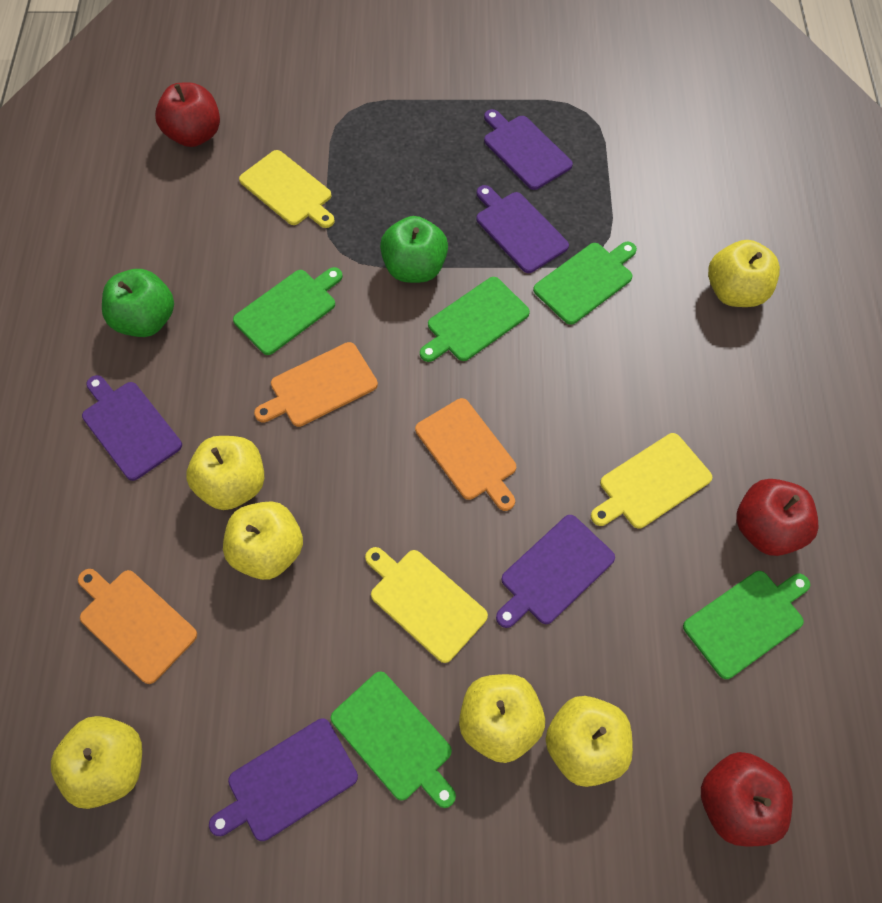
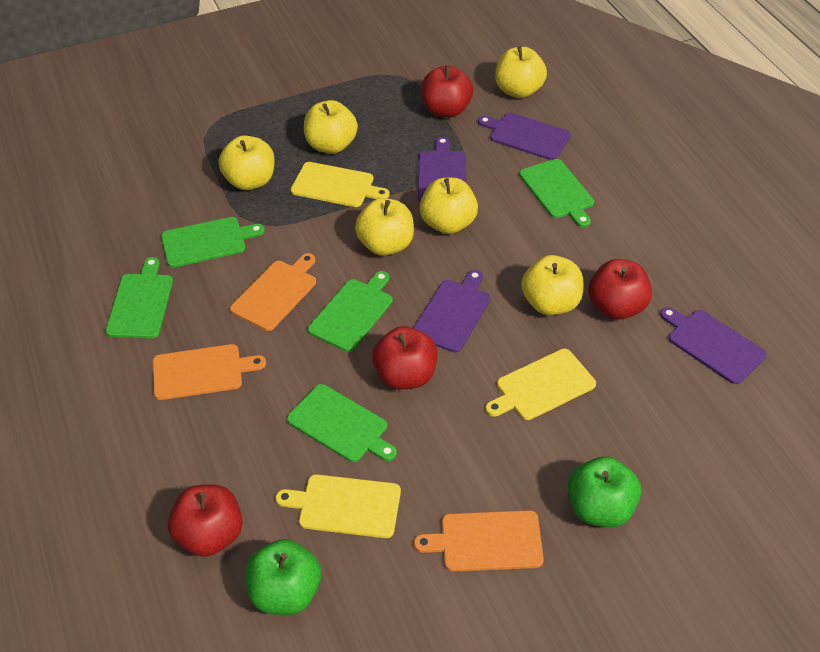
purple cutting board: [82,375,182,481] [209,719,358,841] [476,185,569,273] [484,109,573,190] [496,515,615,628] = 5 -> [413,270,490,352] [418,137,466,202] [478,113,571,160] [660,307,767,384] = 4
red apple: [155,83,220,147] [701,752,793,847] [736,479,819,556] = 3 -> [168,484,243,557] [372,326,438,390] [421,65,473,118] [588,259,652,320] = 4

